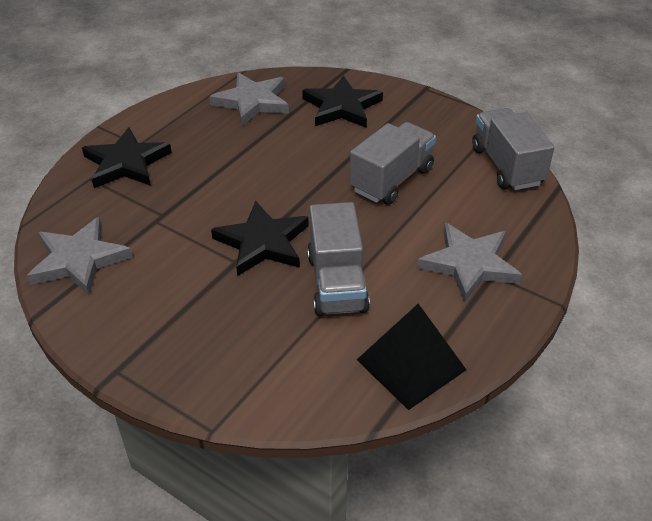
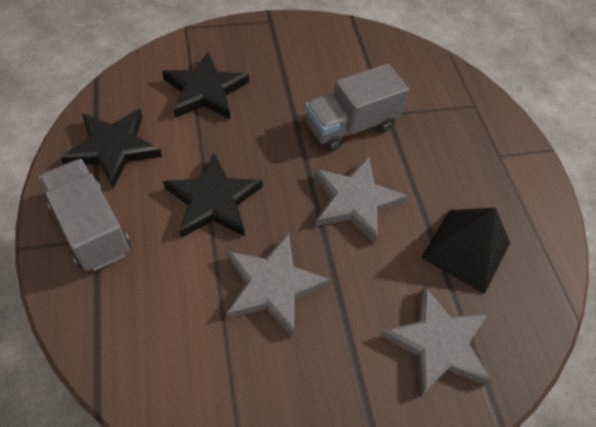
grey truck: [307,202,370,316] [350,122,436,204] [472,108,554,190] = 3 -> [39,159,131,271] [305,64,409,152] = 2

